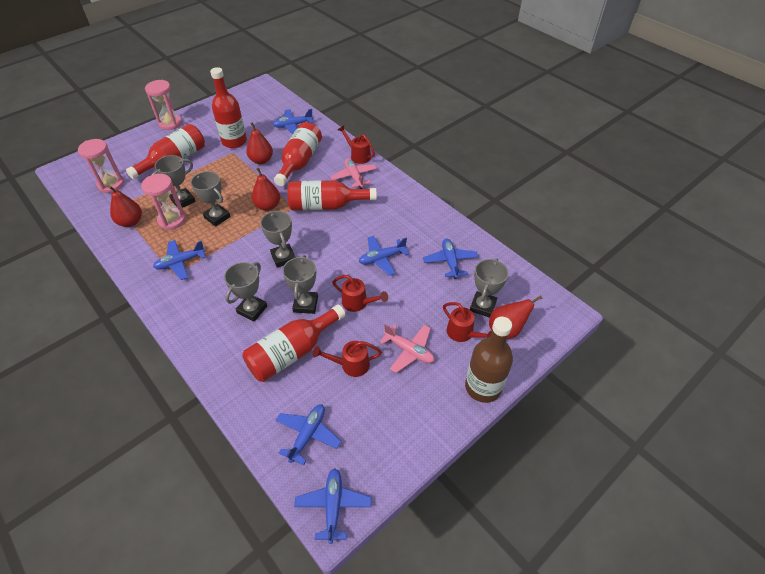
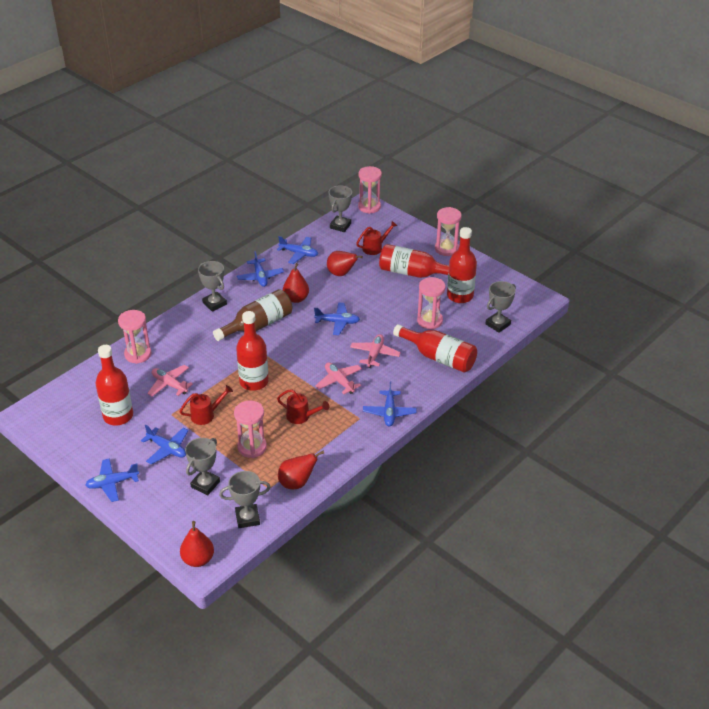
grey trophy: [152,155,196,208] [191,171,231,227] [224,262,267,322] [260,211,296,268] [283,255,318,314] [470,258,509,318] = 6 -> [185,438,220,495] [198,261,227,312] [219,471,270,528] [329,185,352,232] [485,281,516,333] = 5
pink hourglass: [78,139,125,193] [141,174,186,230] [145,80,182,130] = 3 -> [118,310,151,364] [234,401,267,458] [358,166,382,214] [417,277,446,329] [435,207,462,256] = 5
pink plane: [330,158,377,189] [380,324,434,373] = 2 -> [147,365,193,397] [315,362,362,394] [350,334,401,368] = 3
red watering can: [313,341,382,377] [332,275,388,312] [338,125,375,164] [443,302,492,342] = 4 -> [180,385,233,425] [277,389,329,424] [356,221,397,255] = 3

